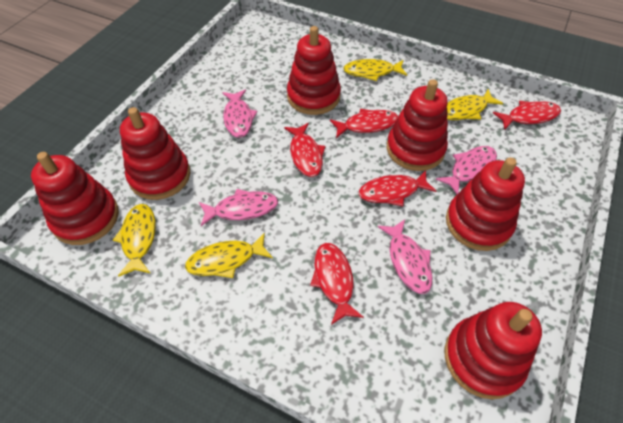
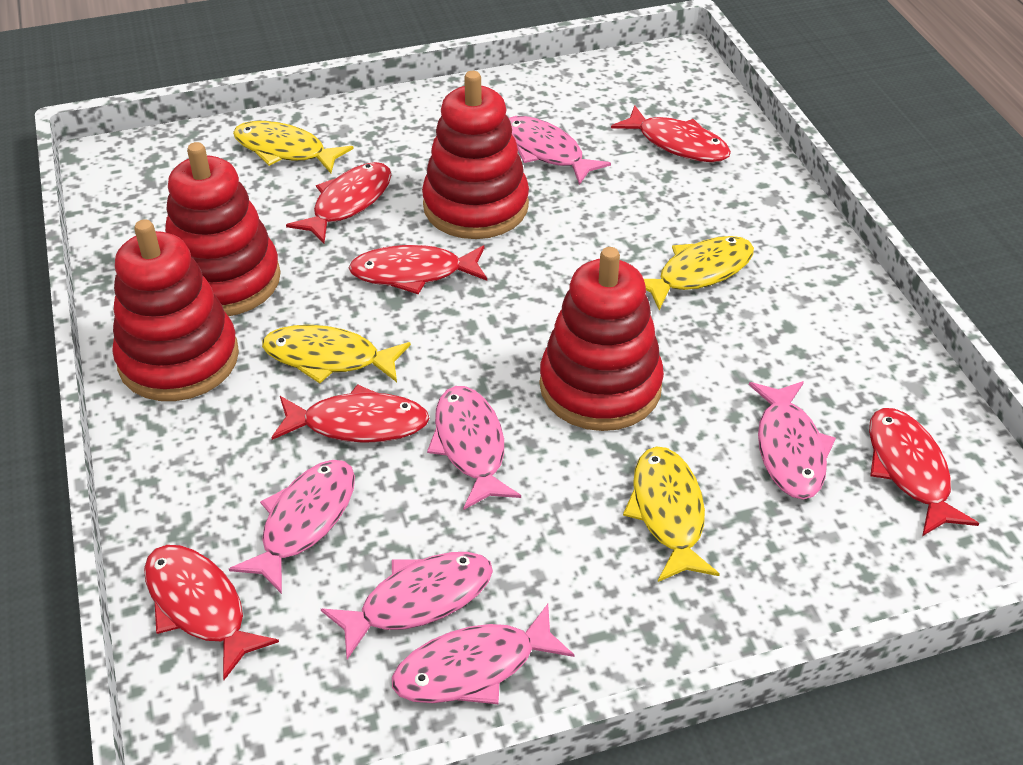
pink fish: [199,189,278,226] [222,89,258,138] [378,220,432,294] [436,146,497,194] = 4 -> [229,460,355,594] [321,552,493,659] [392,604,574,704] [427,386,521,510] [509,116,611,185] [749,381,836,499] = 6
red fish: [284,123,326,177] [310,243,364,325] [330,109,399,138] [359,170,436,206] [493,101,561,129] = 5 -> [144,545,279,680] [271,384,429,443] [286,162,391,244] [348,245,487,294] [611,105,731,162] [869,408,979,536] = 6
red stacking toy: [31,152,119,245] [120,107,190,200] [287,26,341,115] [387,79,448,171] [445,302,542,399] [446,157,525,251] = 6 -> [113,219,239,401] [165,142,281,316] [422,71,529,239] [540,247,664,431] = 4

